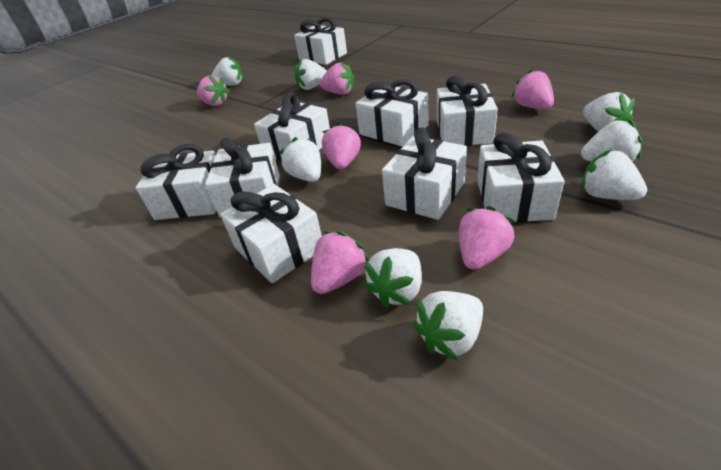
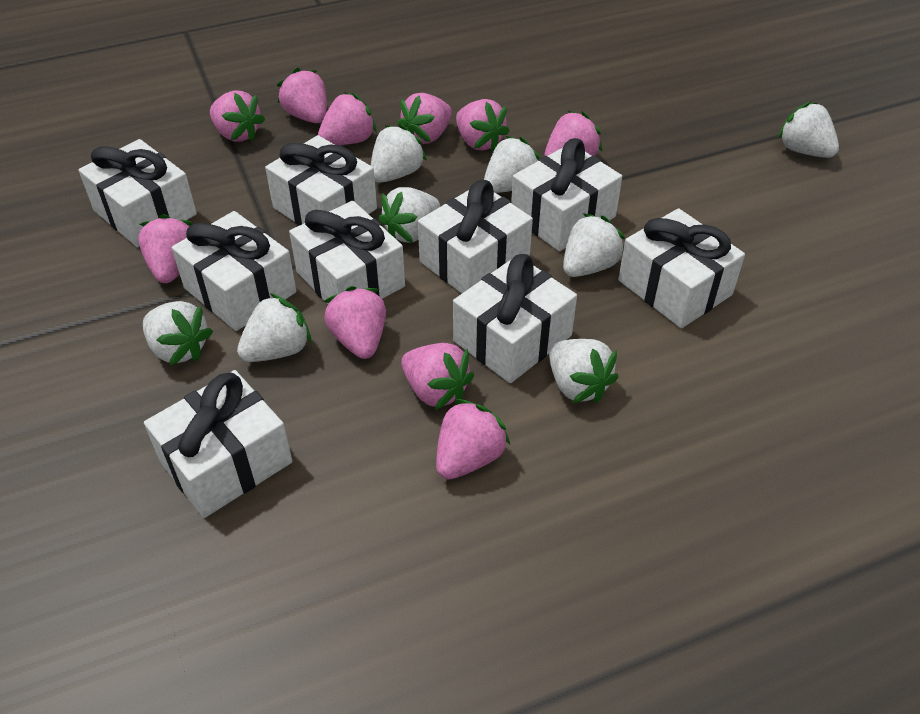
pink strawberry: [197,75,230,106] [311,231,369,294] [320,62,354,95] [322,122,361,169] [459,206,516,270] [511,68,554,109] = 6 -> [138,214,192,283] [210,90,265,142] [277,68,327,123] [318,92,377,145] [324,286,386,359] [397,93,452,144] [401,343,474,410] [436,399,510,480] [456,99,510,152] [544,111,602,156] = 10

